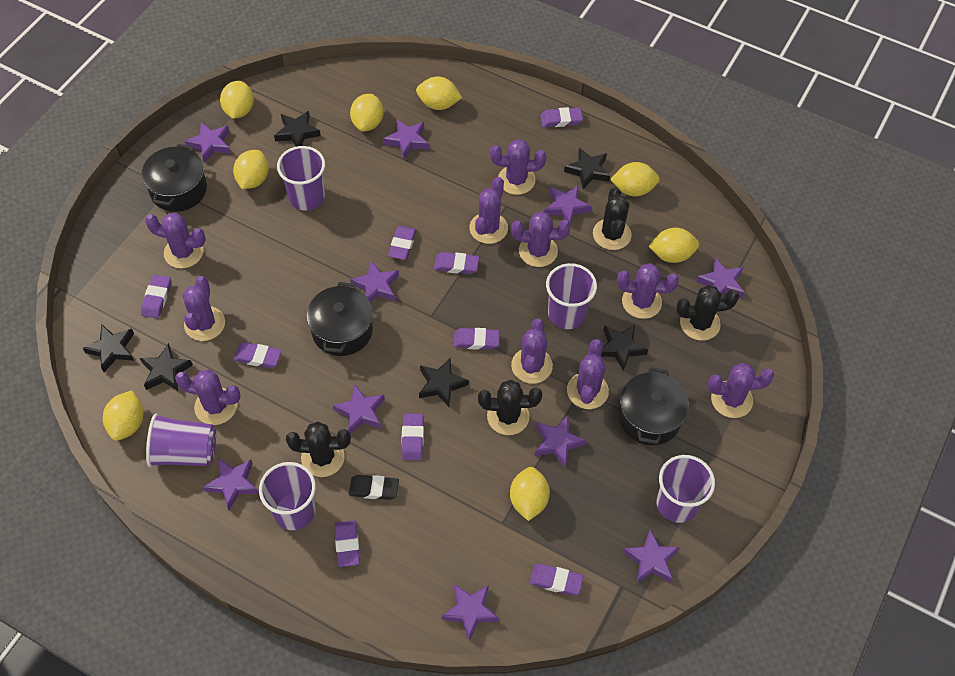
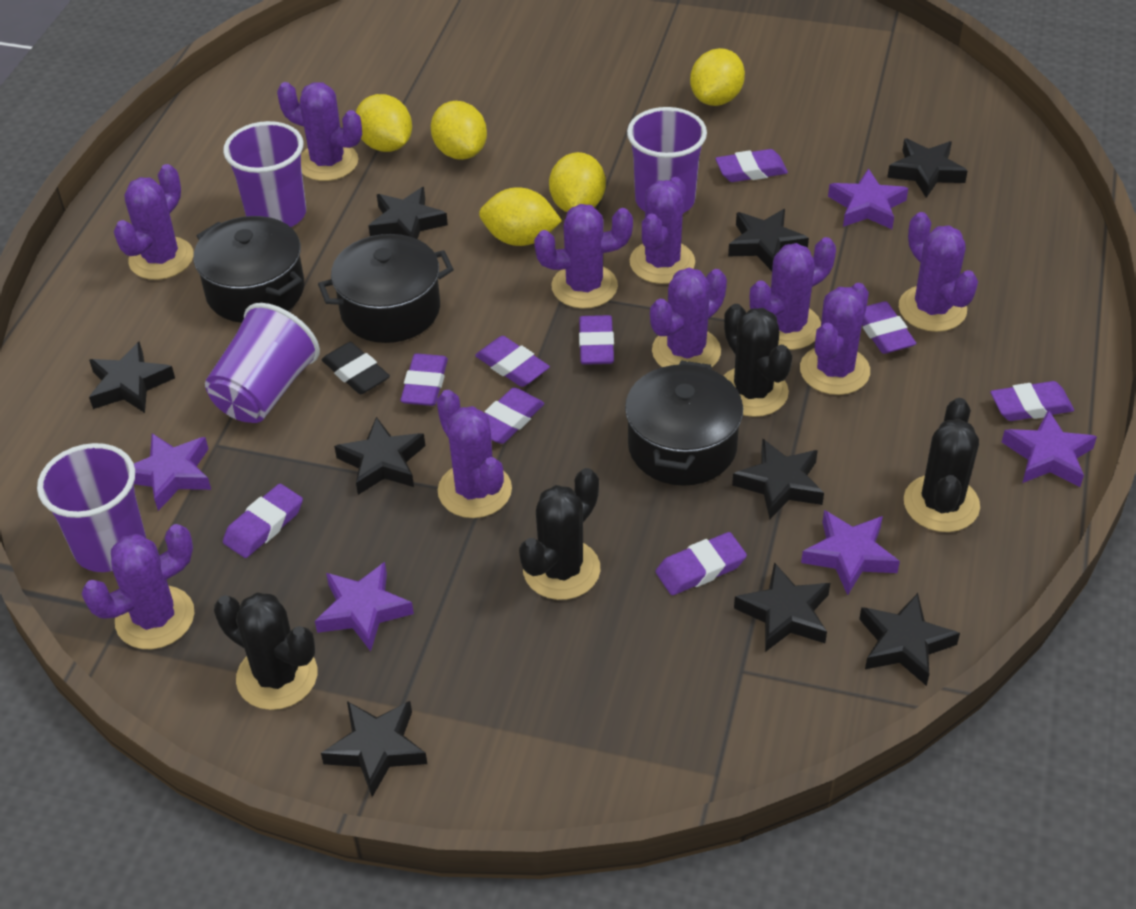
black star: [83,324,134,372] [140,343,193,391] [274,111,321,147] [419,358,469,407] [564,148,610,189] [601,325,648,371] = 6 -> [89,341,175,413] [321,701,427,797] [334,417,425,495] [369,187,448,239] [728,209,809,271] [732,439,824,519] [734,562,830,652] [859,593,960,686] [887,138,967,198] = 9
purple cup: [146,414,216,467] [259,462,316,530] [277,146,325,210] [546,263,597,329] [657,455,715,523] = 5 -> [37,443,146,572] [205,303,320,423] [223,121,306,227] [627,107,707,213] = 4
purple star: [185,122,231,163] [203,459,259,510] [333,384,385,434] [350,260,399,303] [383,119,429,159] [441,584,499,641] [535,416,586,467] [544,185,591,224] [623,529,680,583] [696,258,745,298] = 10 -> [134,433,211,511] [315,562,414,651] [801,510,900,595] [828,168,908,229] [1002,410,1097,487] = 5
yellow lemon: [103,390,144,441] [220,81,254,119] [233,150,269,189] [350,94,383,131] [416,77,462,110] [510,467,550,521] [610,162,660,197] [648,228,699,263] = 8 -> [356,94,412,152] [431,101,487,160] [479,187,562,246] [549,152,606,212] [690,48,745,106] = 5

